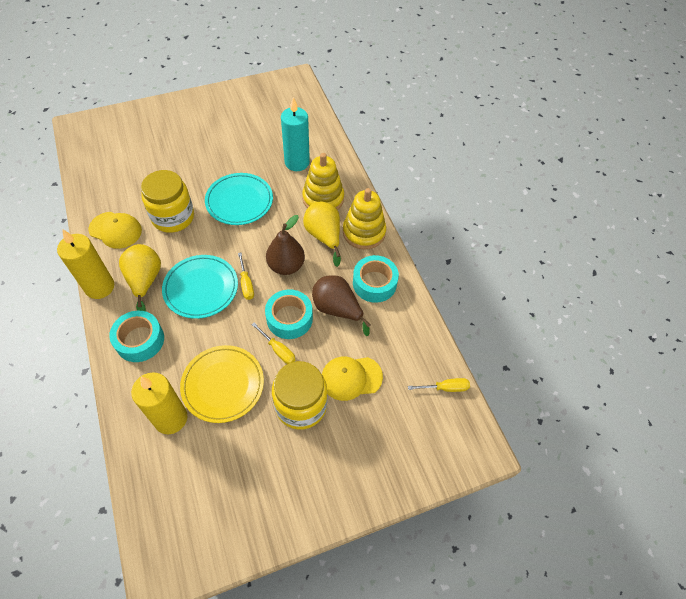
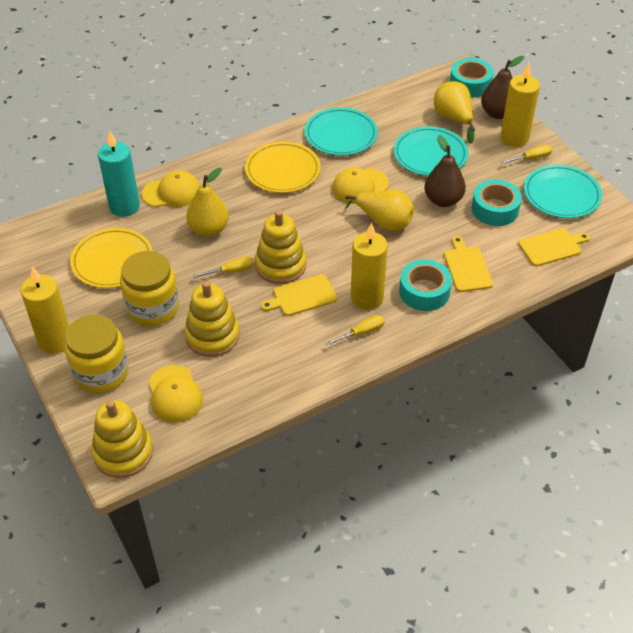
turquoise plate: [162,255,238,319] [205,173,273,225] = 2 -> [305,107,378,156] [394,126,468,176] [524,165,602,218] = 3
yellow candle: [57,229,114,299] [131,372,187,434] = 2 -> [21,267,69,354] [351,223,388,310] [500,63,540,147] = 3
yellow cap: [88,212,142,249] [322,357,383,401] = 2 -> [142,171,200,207] [148,365,203,423] [332,167,389,204] = 3
yellow cutting board: none = 0 -> [261,274,337,316] [444,236,493,292] [518,228,590,266] = 3
yellow pear: [119,244,161,311] [303,202,341,267] = 2 -> [186,168,229,237] [345,190,414,231] [434,81,475,144] = 3
yellow plate: [180,345,264,423] = 1 -> [70,228,153,288] [245,141,321,193] = 2
yellow stacking toy: [302,153,344,210] [343,188,386,250] = 2 -> [91,400,153,478] [184,281,240,357] [255,210,306,284] = 3

